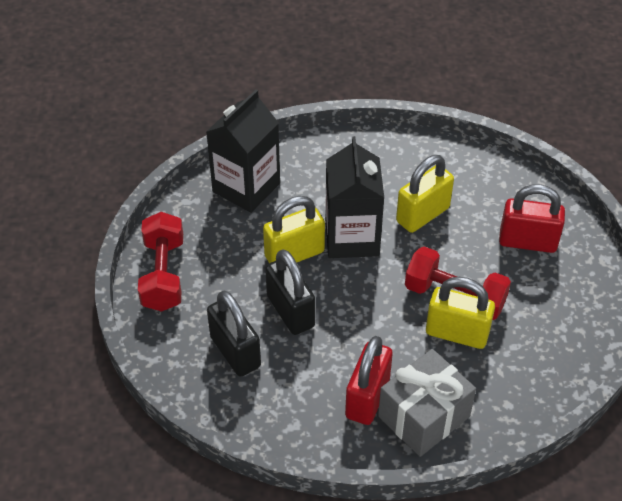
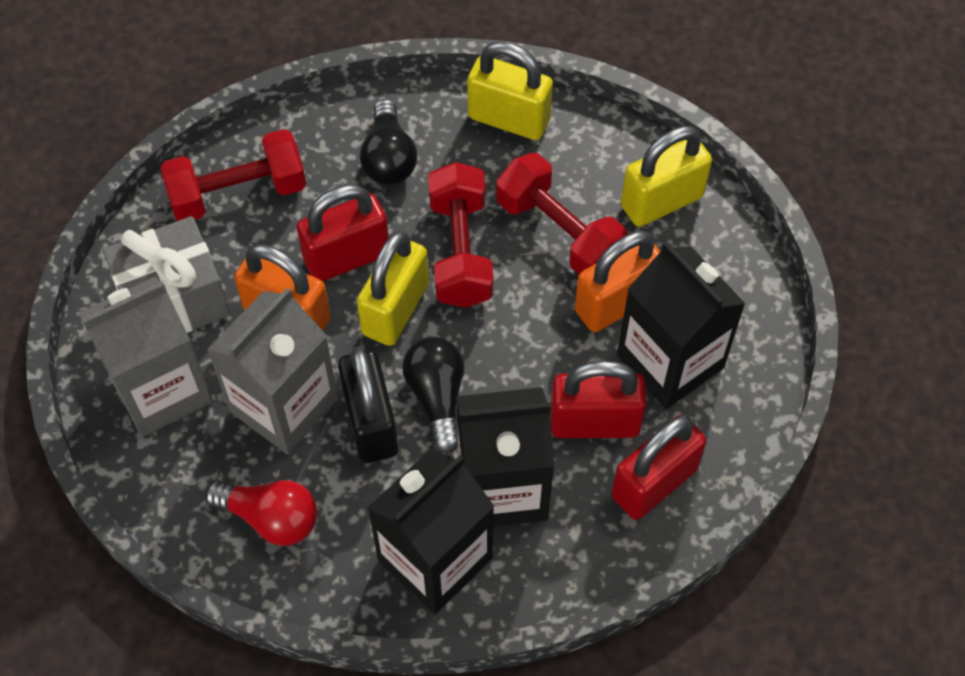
black carton: [206,90,280,213] [325,136,384,258] = 2 -> [368,449,494,614] [456,387,554,527] [617,241,746,409] = 3
black light bulb: none = 0 -> [360,99,417,185] [402,337,464,454] = 2
black padlock: [207,290,261,377] [265,249,315,335] = 2 -> [338,346,398,463] = 1
grey carton: none = 0 -> [79,276,213,437] [207,287,338,454] = 2
orange padlock: none = 0 -> [234,244,331,331] [574,231,661,332] = 2
red dumbbell: [138,212,183,312] [405,246,511,320] = 2 -> [160,129,306,221] [428,162,494,308] [496,153,627,274] = 3
red light bulb: none = 0 -> [205,480,317,546] = 1
red padlock: [345,336,393,425] [499,184,565,253] = 2 -> [297,185,389,282] [550,361,647,438] [611,415,707,520] = 3

